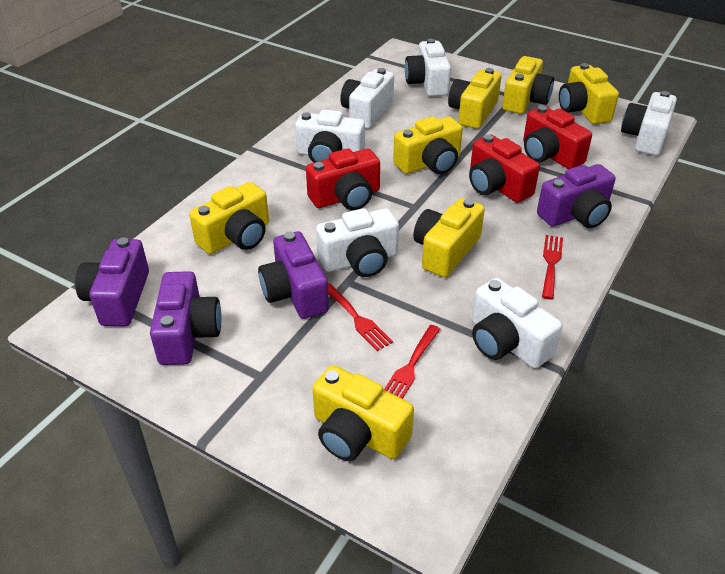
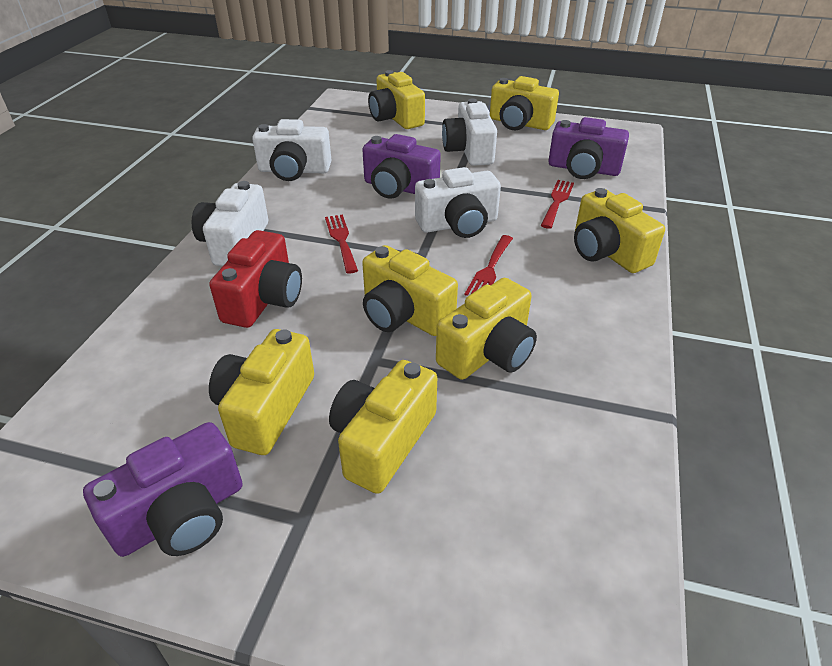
purple camera: [75,237,149,326] [150,271,222,365] [258,231,329,319] [537,164,616,228] = 4 -> [83,422,243,557] [362,134,441,199] [548,117,629,179] = 3
red camera: [306,148,380,210] [469,134,540,203] [523,105,592,169] = 3 -> [209,230,302,328] = 1
white camera: [295,109,365,163] [316,208,399,277] [340,68,394,129] [405,39,451,96] [472,278,562,368] [621,91,677,155] = 6 -> [192,181,268,266] [252,119,331,181] [415,167,501,238] [442,99,497,166] = 4

